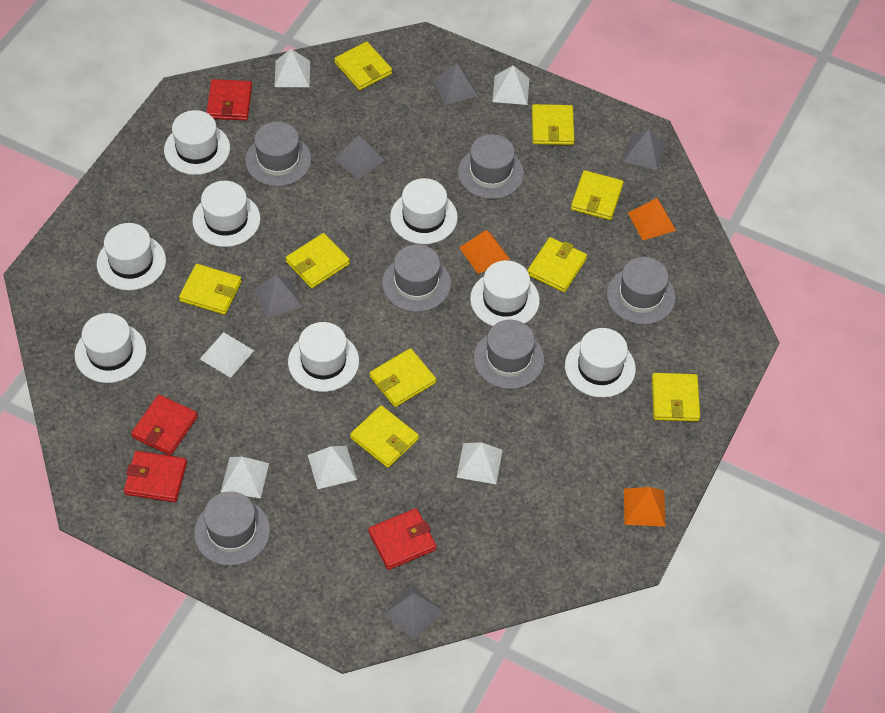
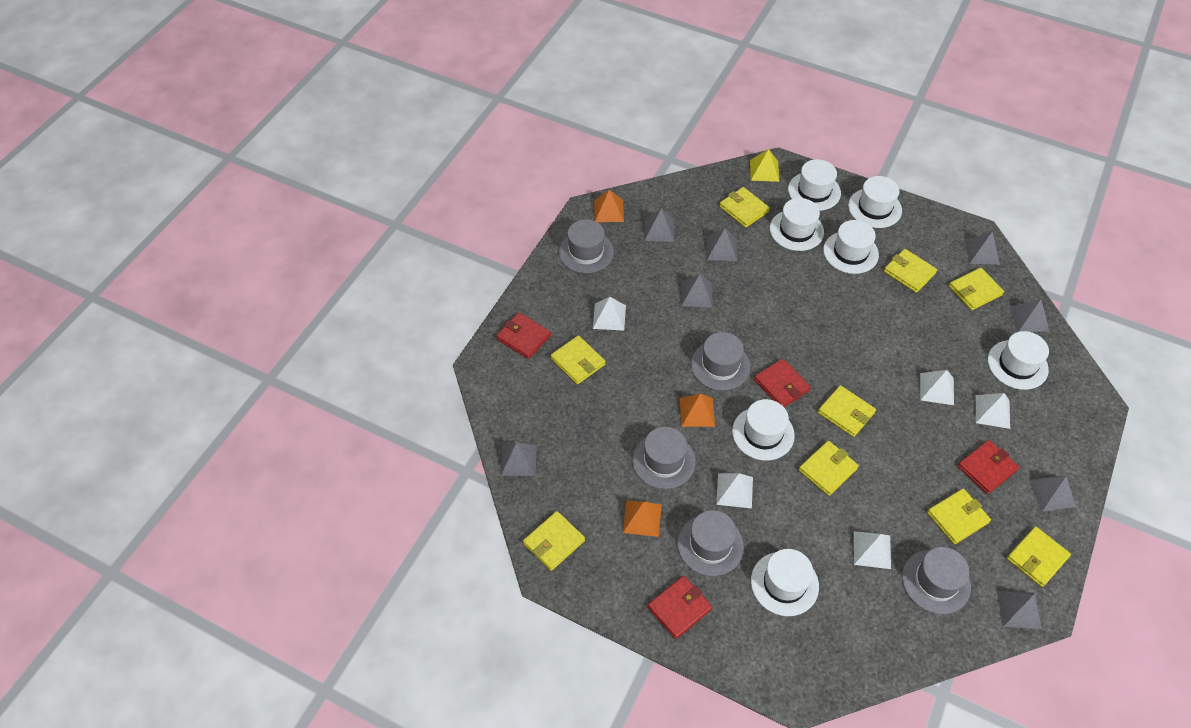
grey hat: [194,491,270,566] [245,122,311,186] [382,244,451,312] [458,134,524,199] [474,320,544,389] [607,257,676,325] = 6 -> [559,219,614,273] [632,427,695,489] [677,510,744,576] [691,332,750,391] [902,547,971,614] = 5
grey pyramid: [254,275,303,318] [334,135,384,179] [384,585,443,640] [433,63,478,105] [623,128,665,170] = 5 -> [501,442,537,476] [644,209,675,242] [681,274,713,308] [707,228,737,261] [965,232,1000,265] [998,591,1042,629] [1010,299,1049,332] [1029,476,1076,512] = 8
white hat: [74,313,146,383] [97,223,166,290] [164,110,230,175] [192,181,260,247] [288,322,359,392] [390,178,458,244] [470,260,540,326] [565,328,636,398] = 8 -> [732,399,795,461] [751,549,819,616] [770,198,824,251] [788,159,841,211] [823,220,879,274] [848,176,902,228] [988,331,1049,390] = 7
white pyramid: [200,332,254,378] [221,457,269,498] [274,49,310,87] [308,446,357,489] [456,442,503,484] [492,65,529,105] = 6 -> [593,297,626,331] [716,473,753,508] [854,531,891,569] [920,370,954,405] [976,393,1010,429] = 5
yellow pyramid: none = 0 -> [750,149,779,182] = 1

